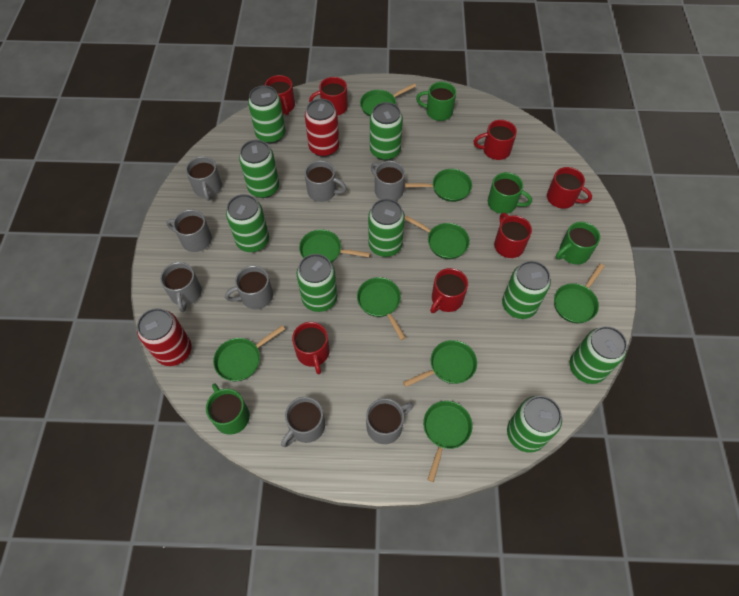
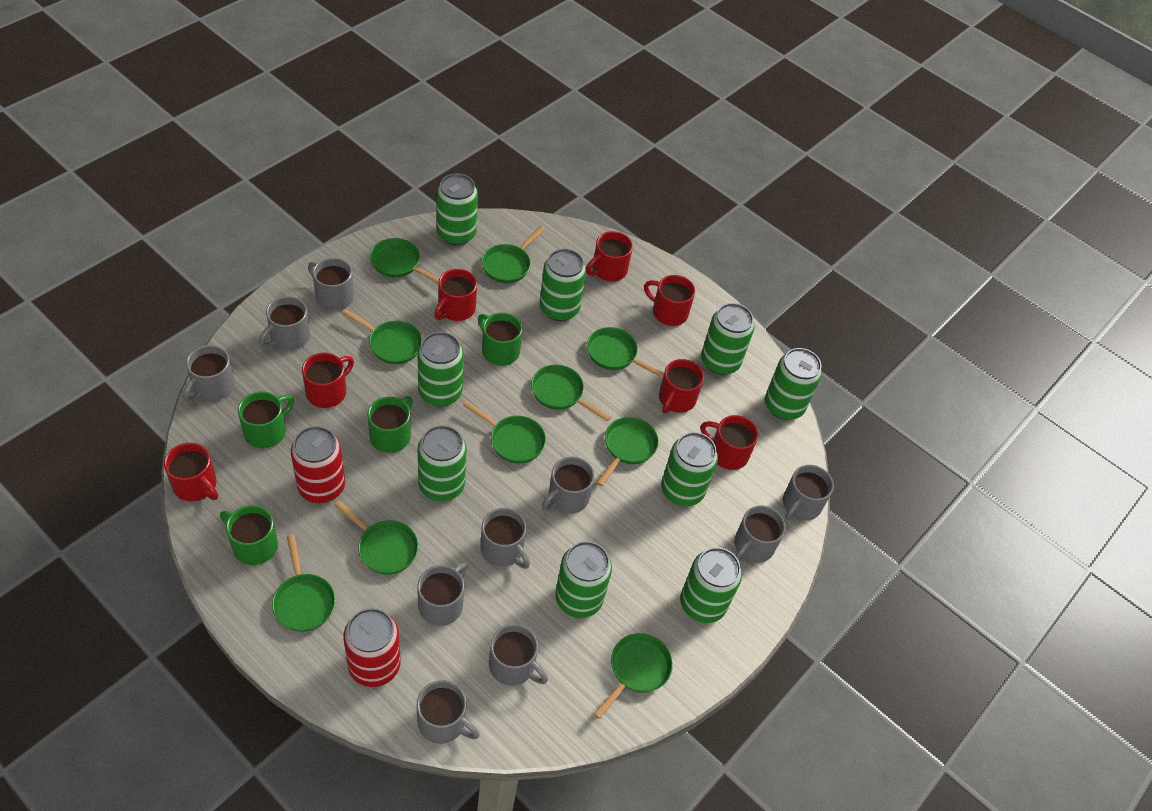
green pan: [213,325,285,381] [299,230,370,263] [357,277,406,340] [360,83,416,116] [403,340,477,387] [405,169,472,202] [405,215,470,259] [423,401,472,482] [554,264,605,323] = 9 -> [272,535,336,632] [334,500,419,575] [342,309,422,364] [370,238,439,284] [463,401,546,464] [482,226,544,283] [531,365,611,421] [587,327,664,378] [594,633,673,719] [597,417,659,486] = 10
grey mug: [160,262,202,312] [166,210,212,252] [186,156,222,201] [225,266,273,309] [281,397,325,447] [304,160,347,202] [366,398,414,444] [371,161,405,201] = 8 -> [183,345,235,402] [259,296,310,350] [308,258,354,310] [417,563,467,626] [417,680,480,744] [481,508,530,569] [489,624,548,686] [542,457,594,513] [734,506,786,562] [783,465,834,520] = 10

